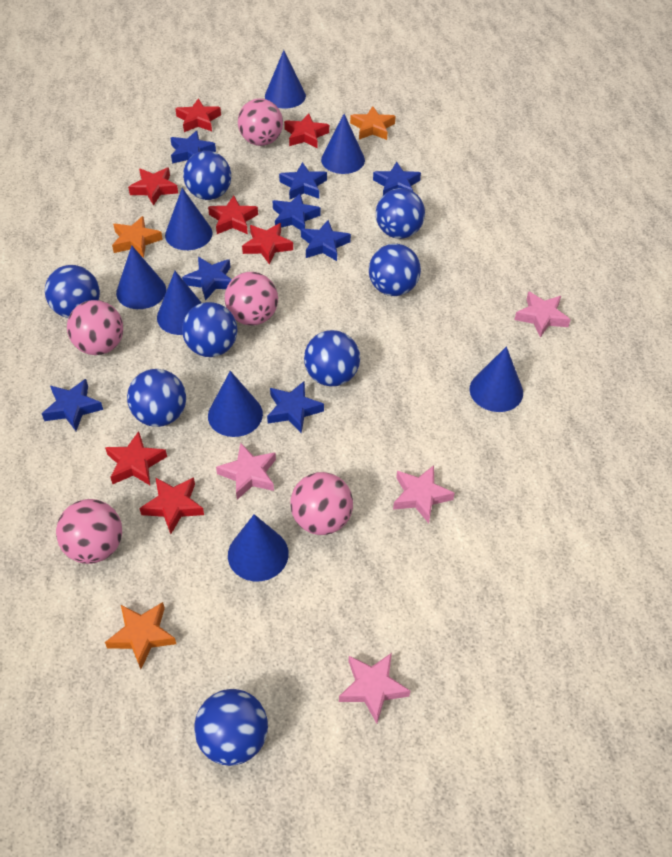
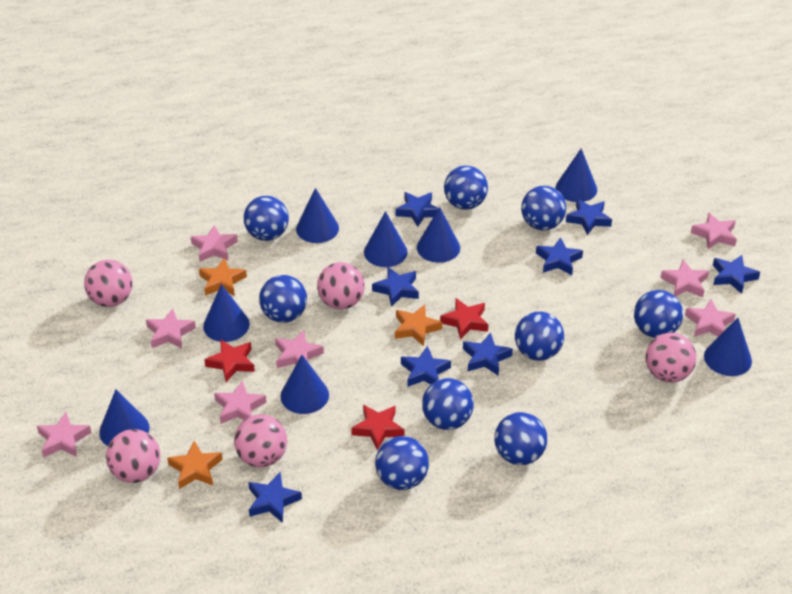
blue ball: [45,265,100,318] [127,369,186,427] [182,302,237,357] [183,151,231,200] [194,689,268,766] [304,330,360,386] [369,244,421,296] [376,188,425,239] = 8 -> [244,196,289,241] [259,275,307,323] [375,436,429,490] [422,378,474,430] [444,165,488,210] [494,412,547,465] [515,312,564,361] [521,186,566,230] [634,290,683,338] = 9
pink star: [216,443,276,500] [339,653,410,724] [393,465,455,523] [514,291,571,338] = 4 -> [37,412,92,457] [146,308,196,348] [191,225,238,262] [214,380,267,424] [275,330,324,368] [660,260,709,297] [685,299,736,337] [691,212,737,249] = 8
red star: [105,431,167,485] [128,168,178,206] [139,477,204,534] [175,98,221,132] [208,196,258,234] [242,223,293,265] [284,113,329,148] = 7 -> [204,340,255,382] [351,405,405,450] [440,298,489,340] = 3

